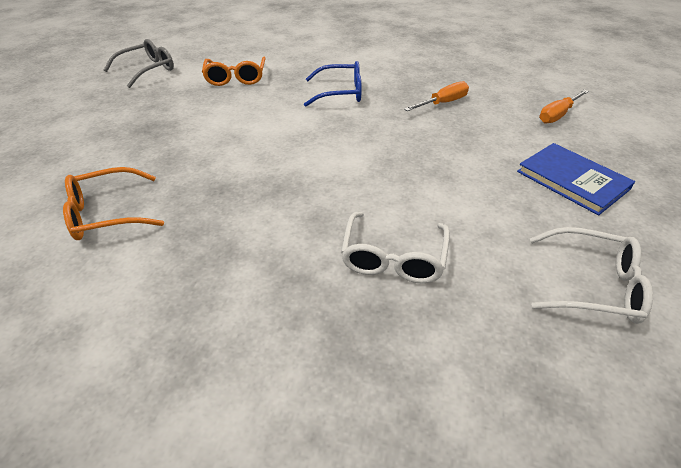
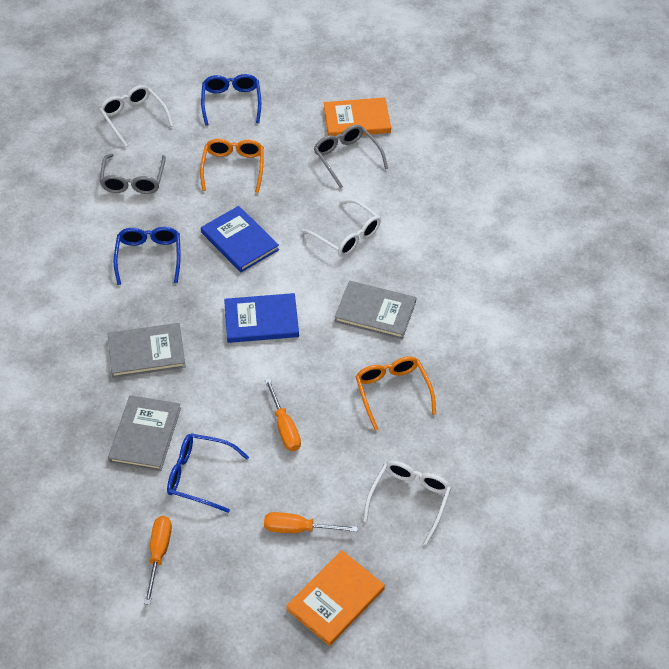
blue book: [517,143,635,215] = 1 -> [201,206,279,272] [224,293,299,343] = 2
blue glasses: [304,61,361,106] = 1 -> [114,227,181,285] [167,433,249,513] [201,74,261,126] = 3
grey book: none = 0 -> [108,323,186,378] [108,395,181,471] [334,281,416,339] = 3
grey glasses: [104,39,174,88] = 1 -> [99,154,166,194] [314,125,388,189] = 2
orange book: none = 0 -> [286,550,385,646] [324,97,391,136] = 2
orange screwdriver: [404,81,469,111] [539,90,589,124] = 2 -> [144,516,172,605] [264,512,358,533] [265,378,301,451] = 3
white glasses: [341,212,450,284] [530,227,653,324] = 2 -> [99,85,173,147] [301,199,381,256] [363,461,452,545] = 3

